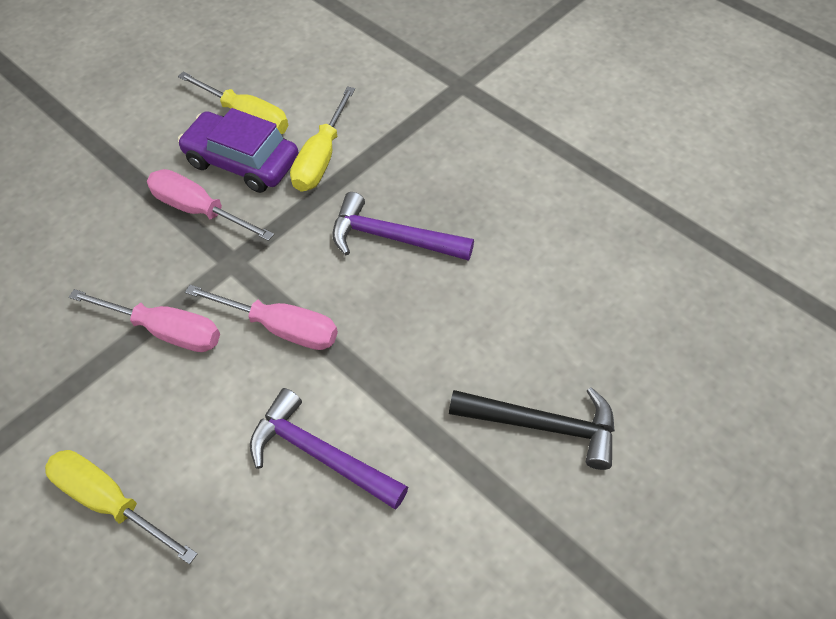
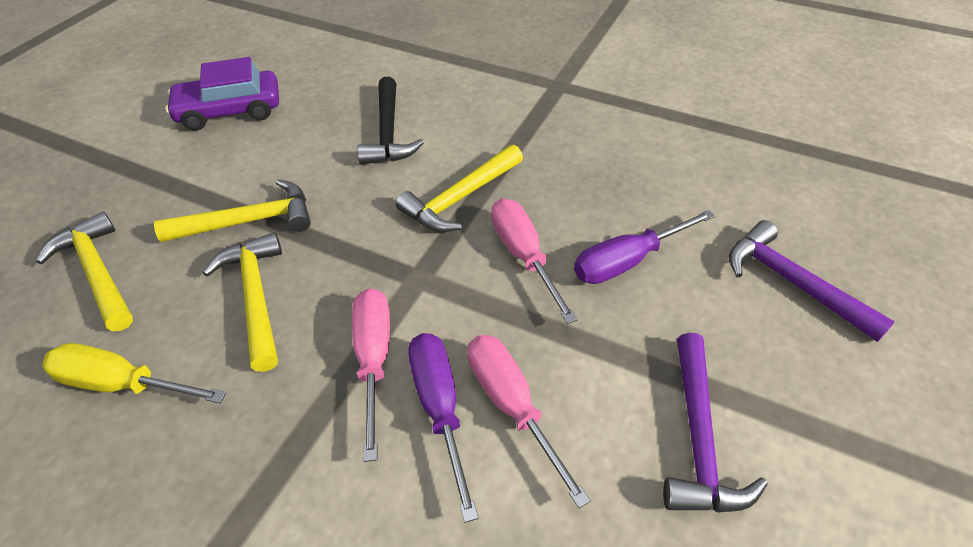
purple screwdriver: none = 0 -> [408,333,479,523] [574,210,715,284] = 2
yellow hammer: none = 0 -> [36,212,133,331] [154,180,311,242] [203,233,282,372] [396,144,523,232] = 4
yellow screwdriver: [45,450,198,564] [178,71,288,134] [290,86,355,192] = 3 -> [42,343,226,403] = 1

